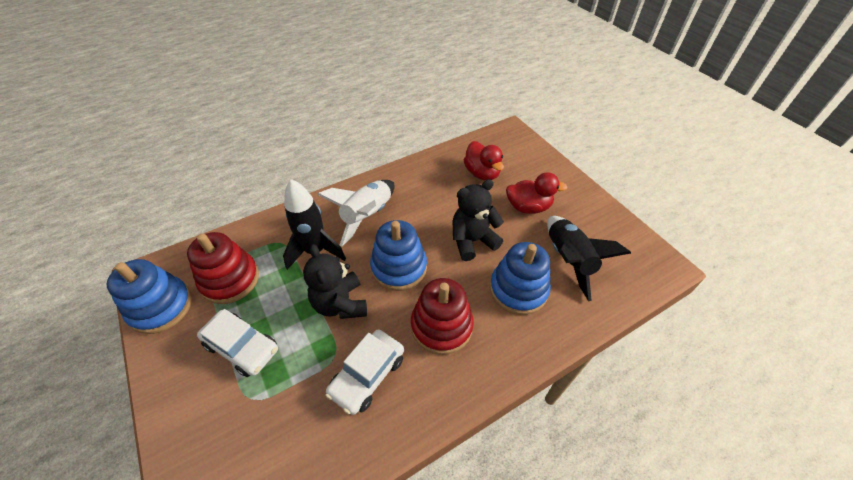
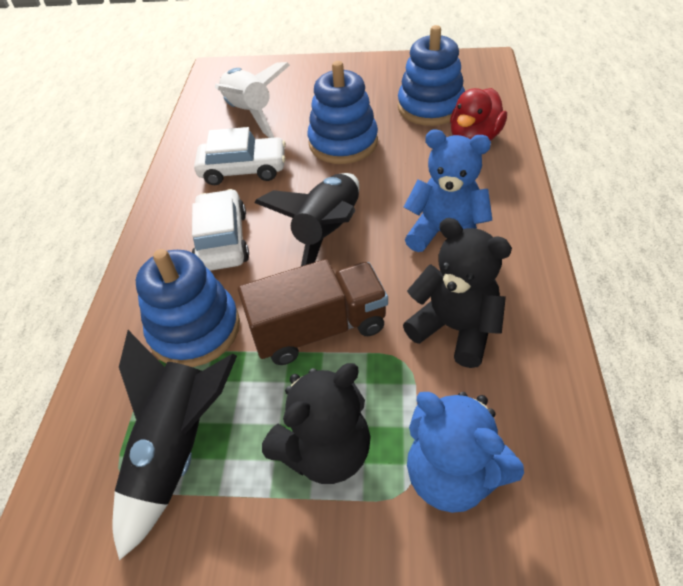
blue teddy bear: none = 0 -> [404,130,492,252] [407,392,524,513] = 2
brown truck: none = 0 -> [238,259,388,365] = 1
red duck: [464,141,504,180] [506,172,567,214] = 2 -> [450,88,507,141] = 1
red stacking toy: [187,232,259,304] [411,278,474,355] = 2 -> none = 0

